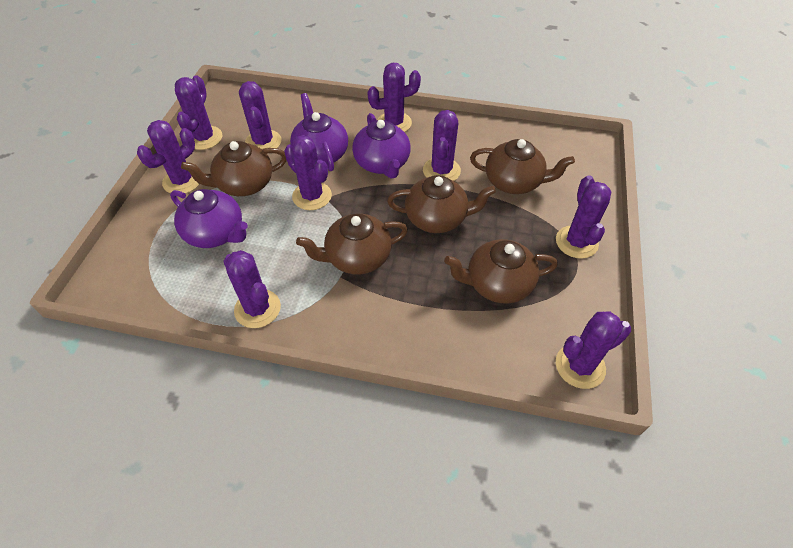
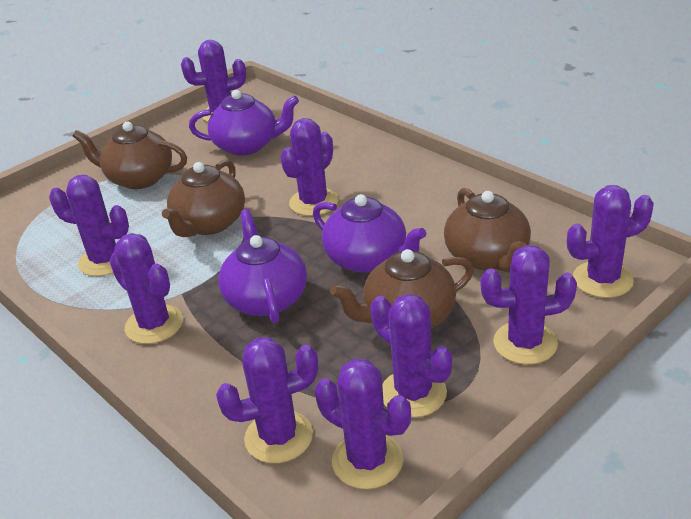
brown teapot: [181,141,286,196] [296,213,408,275] [387,175,496,233] [444,239,558,303] [470,139,575,194] = 5 -> [73,122,187,189] [162,159,245,237] [330,249,474,329] [444,188,531,273] = 4

